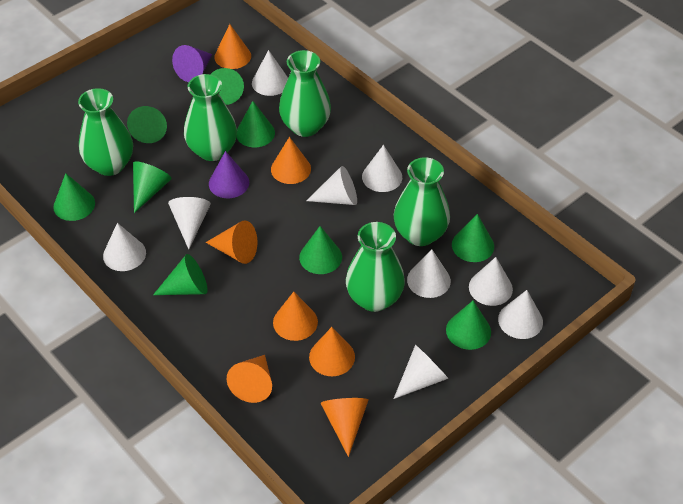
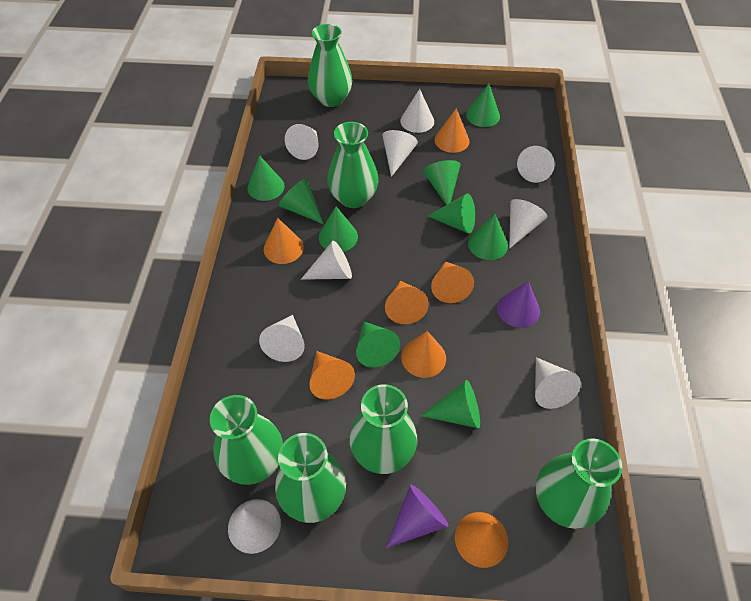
green vase: [78,88,133,176] [184,74,237,161] [279,50,331,137] [346,222,405,312] [394,157,450,246] = 5 -> [210,395,283,485] [275,433,346,523] [308,24,352,107] [328,122,378,208] [350,384,417,474] [536,438,622,529] = 6

